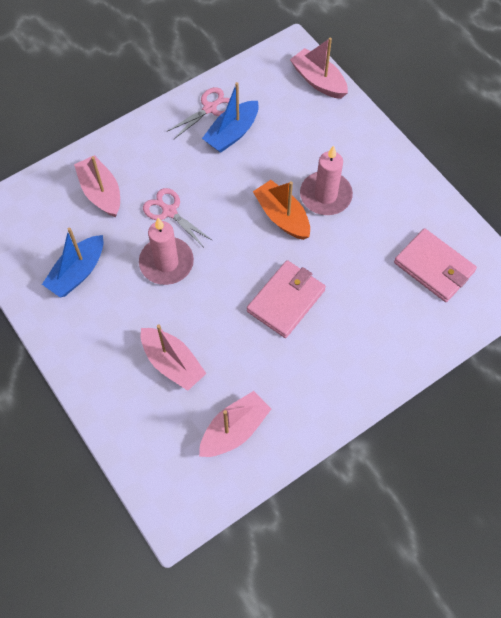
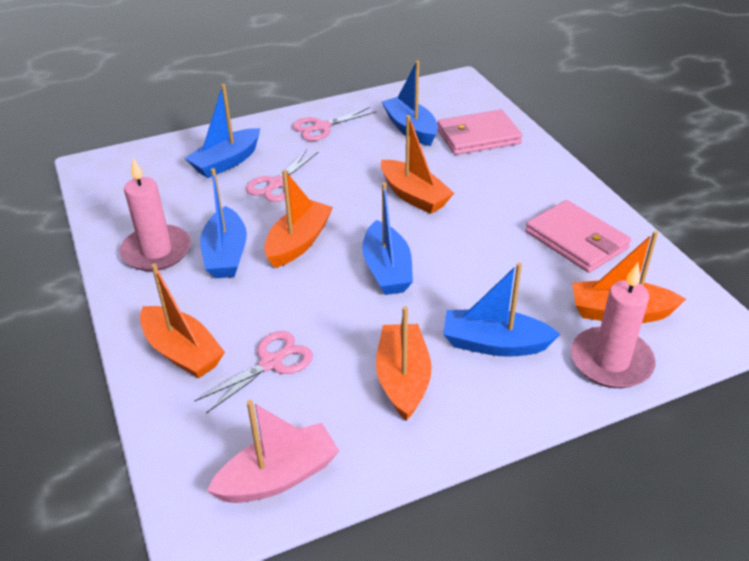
blue boat: [42,228,103,297] [202,82,259,153] = 2 -> [185,84,260,178] [200,168,247,278] [362,182,413,295] [382,60,438,146] [443,263,560,357] = 5
orange boat: [253,180,310,240] = 1 -> [140,263,225,379] [264,170,333,268] [376,306,432,421] [381,115,454,214] [572,231,686,323] = 5
pink boat: [74,155,120,217] [141,325,207,391] [199,391,271,457] [290,37,348,99] = 4 -> [207,400,339,503] = 1
pink scissors: [143,188,213,246] [166,87,230,139] = 2 -> [195,331,313,413] [246,149,318,202] [292,107,377,141] = 3

